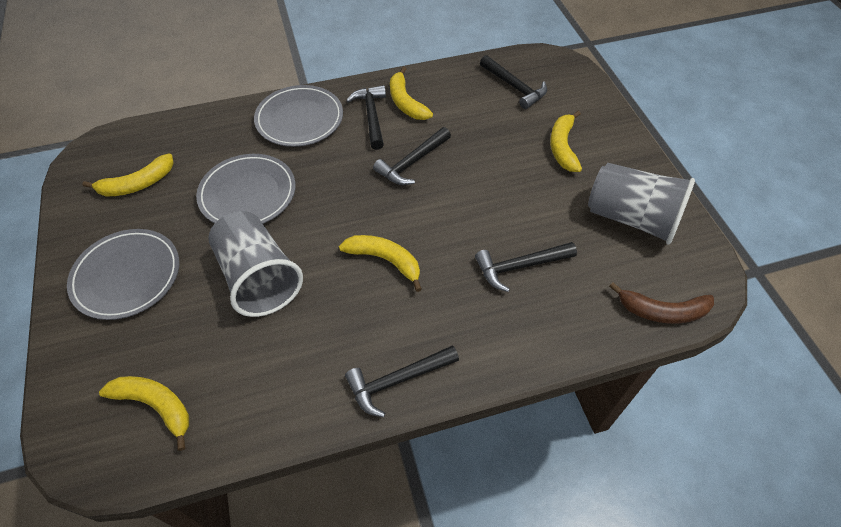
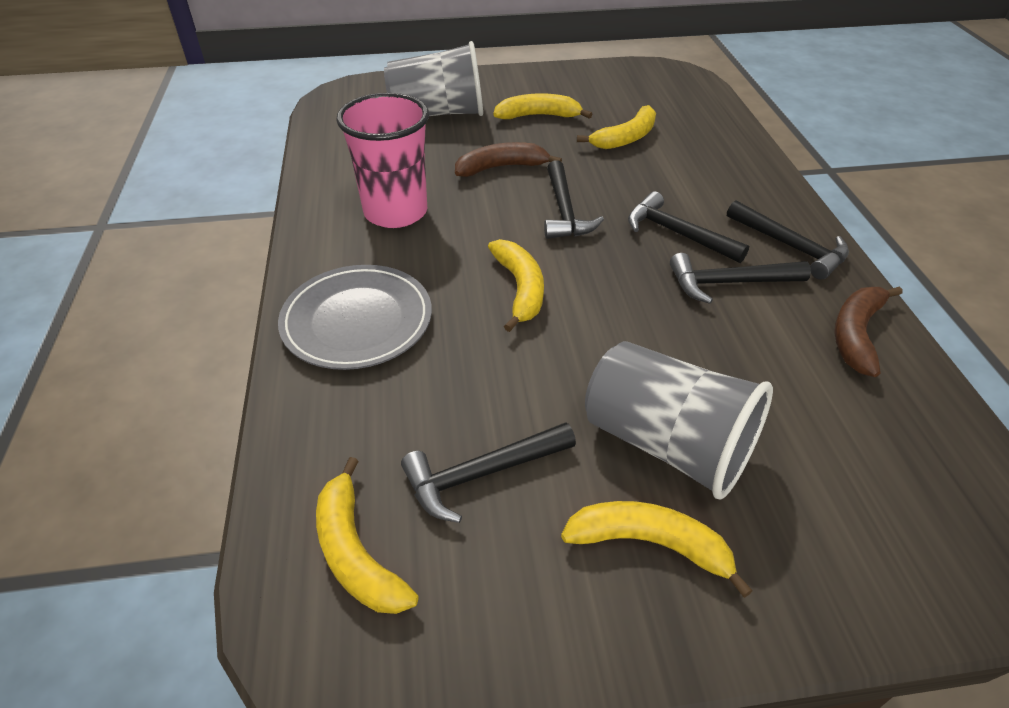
brown banana: [609,282,714,324] = 1 -> [455,142,562,177] [834,286,903,377] = 2
grey plate: [67,229,179,320] [196,154,296,224] [254,85,343,147] = 3 -> [278,265,432,370] = 1
pink cup: none = 0 -> [336,93,429,228] = 1

